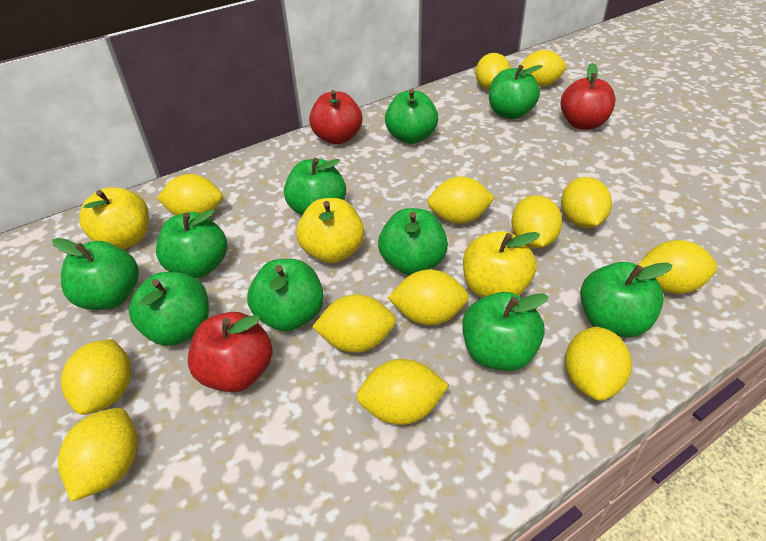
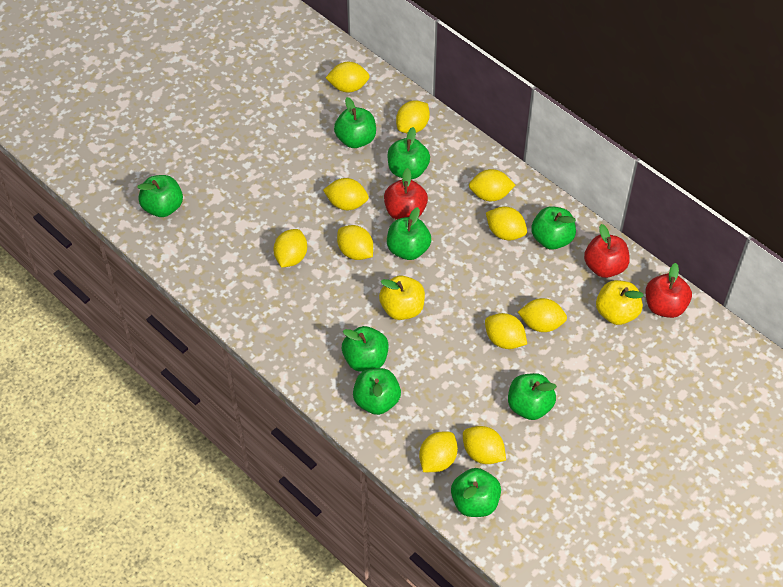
green apple: [52,238,139,310] [129,272,209,346] [156,209,227,278] [247,259,324,332] [284,158,346,215] [378,208,448,275] [385,89,438,144] [462,292,548,371] [489,65,542,119] [580,262,672,337] = 10 -> [137,175,183,217] [334,97,376,148] [342,326,389,372] [353,368,401,415] [387,127,430,179] [387,207,431,260] [451,468,501,517] [508,373,557,420] [531,206,576,250] = 9
yellow apple: [79,187,149,249] [296,198,364,263] [463,231,540,298] = 3 -> [379,275,425,320] [596,280,644,325] = 2
yellow lemon: [58,408,137,502] [61,339,131,415] [157,174,223,216] [312,294,396,353] [356,359,449,425] [388,269,469,325] [427,176,495,224] [476,53,511,90] [511,195,562,248] [520,50,567,87] [561,177,612,228] [565,326,632,401] [638,240,718,294] = 13 -> [273,229,307,268] [323,178,369,210] [326,62,370,92] [337,225,373,260] [396,100,430,133] [419,432,458,472] [463,426,506,464] [469,169,515,201] [485,313,527,349] [486,206,527,240] [518,298,567,332] = 11

